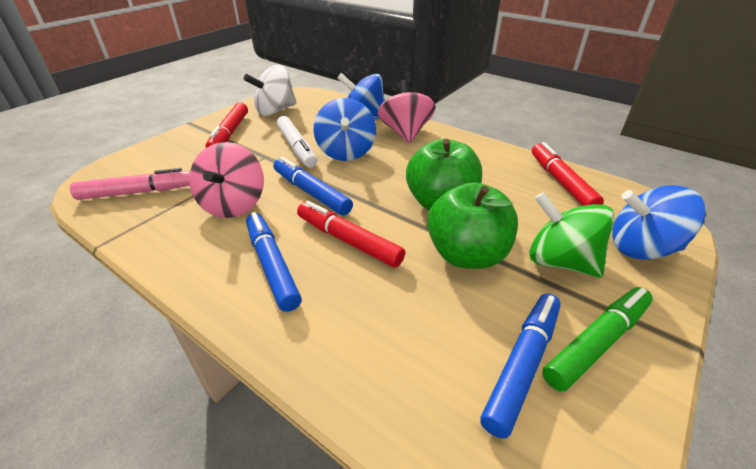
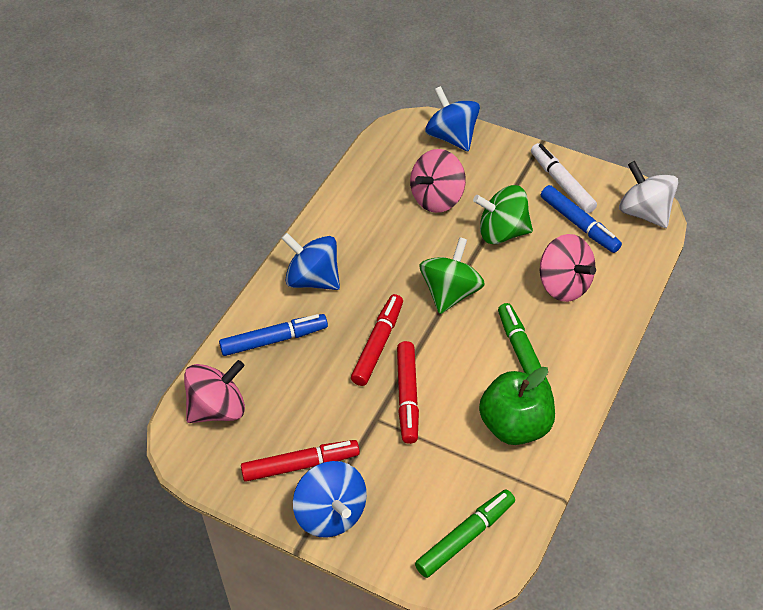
blue marker: [246,212,302,312] [273,157,353,215] [480,294,561,439] = 3 -> [219,314,328,356] [541,185,622,253] = 2
green apple: [406,139,482,210] [427,182,518,269] = 2 -> [479,367,555,445] = 1
green marker: [542,287,653,391] = 1 -> [415,489,515,578] [498,303,551,389] = 2
green spinning top: [529,192,615,278] = 1 -> [420,237,485,314] [473,185,533,244] = 2
pink marker: [70,168,190,200] = 1 -> none = 0
pink spinning top: [189,142,264,218] [378,80,436,143] = 2 -> [184,360,245,423] [410,149,466,213] [540,234,596,302] = 3

